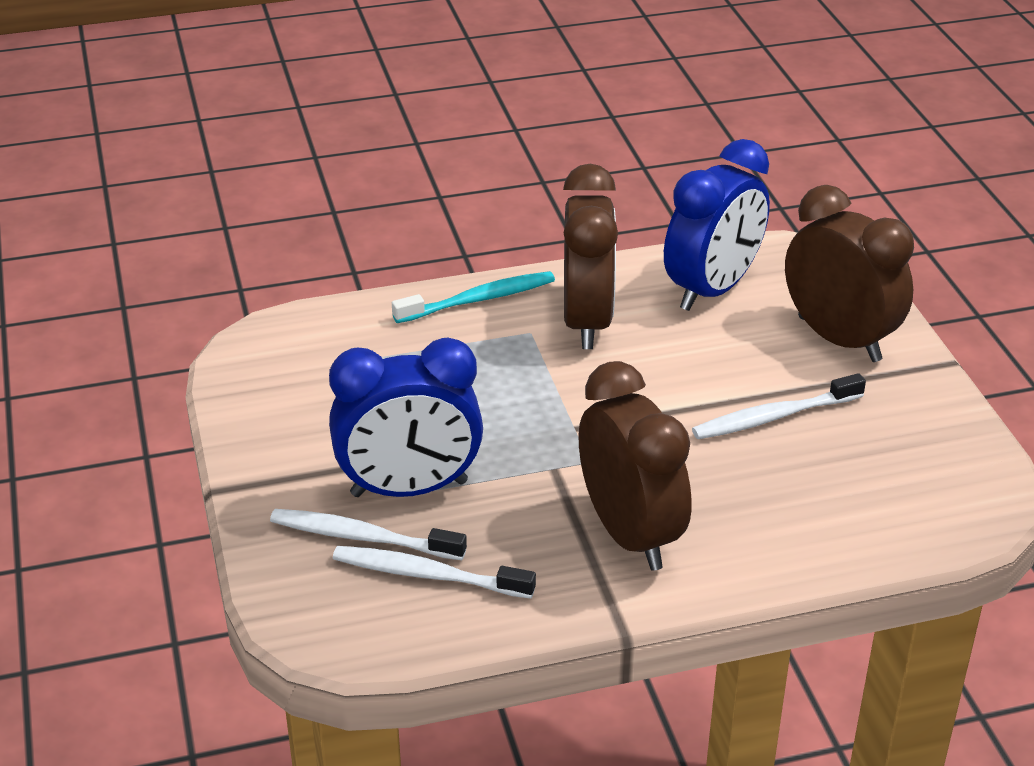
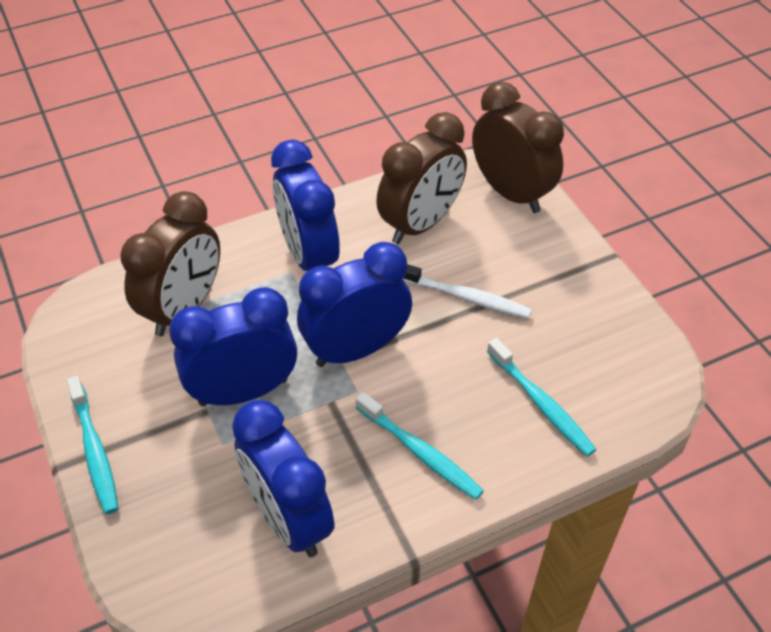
blue clock: [329,338,483,497] [664,139,770,311] = 2 -> [169,287,297,406] [232,400,335,557] [271,140,340,271] [297,242,412,367] = 4
turquoise toothbrush: [392,271,555,323] = 1 -> [67,376,119,514] [356,392,484,500] [487,338,597,457] = 3
white toothbrush: [270,509,467,560] [333,546,536,599] [692,373,866,439] = 3 -> [403,264,532,319] = 1

